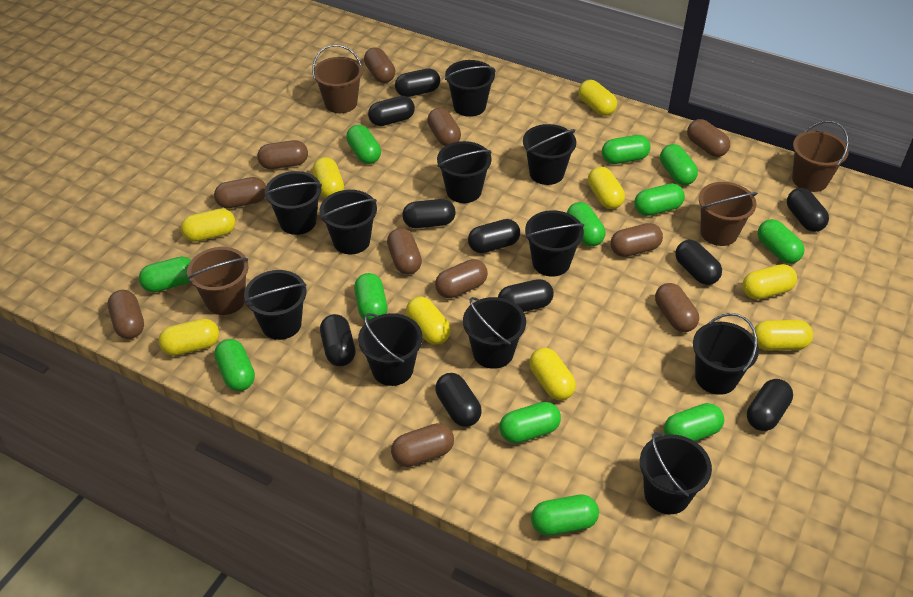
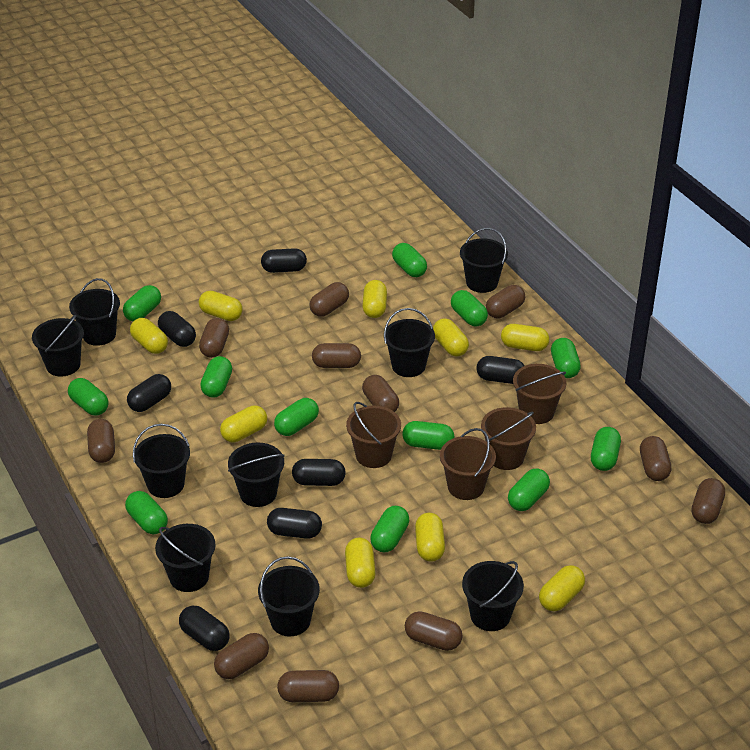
black bucket: [244,270,307,340] [264,171,322,235] [320,190,377,254] [358,313,423,386] [437,141,492,203] [445,60,496,117] [463,297,526,369] [523,124,576,185] [525,210,584,277] [640,432,712,514] [693,313,759,395] = 11 -> [32,315,84,377] [69,278,120,346] [133,424,190,498] [155,524,216,592] [228,442,285,507] [258,556,320,637] [384,308,435,377] [460,228,508,293] [462,561,524,631] = 9
black capsule: [320,314,355,366] [368,96,415,126] [395,68,440,97] [402,199,455,228] [435,373,482,427] [468,219,520,253] [498,279,554,312] [675,240,722,285] [747,379,793,431] [787,188,829,232] = 10 -> [127,374,171,412] [158,311,196,347] [179,606,229,651] [261,248,307,273] [267,508,322,539] [292,459,346,486] [477,356,525,384] = 7

